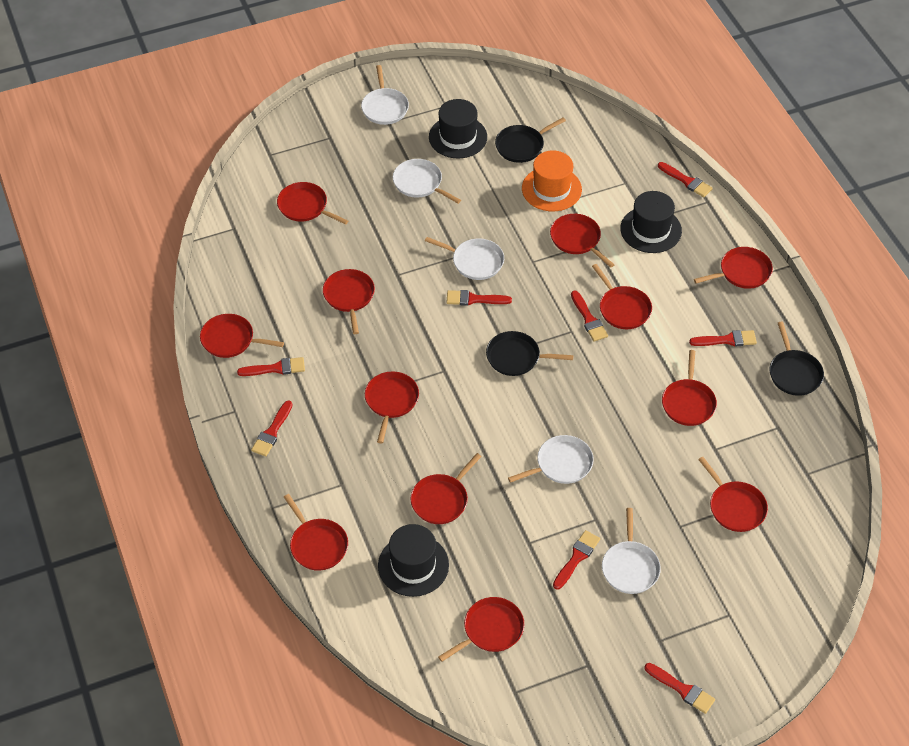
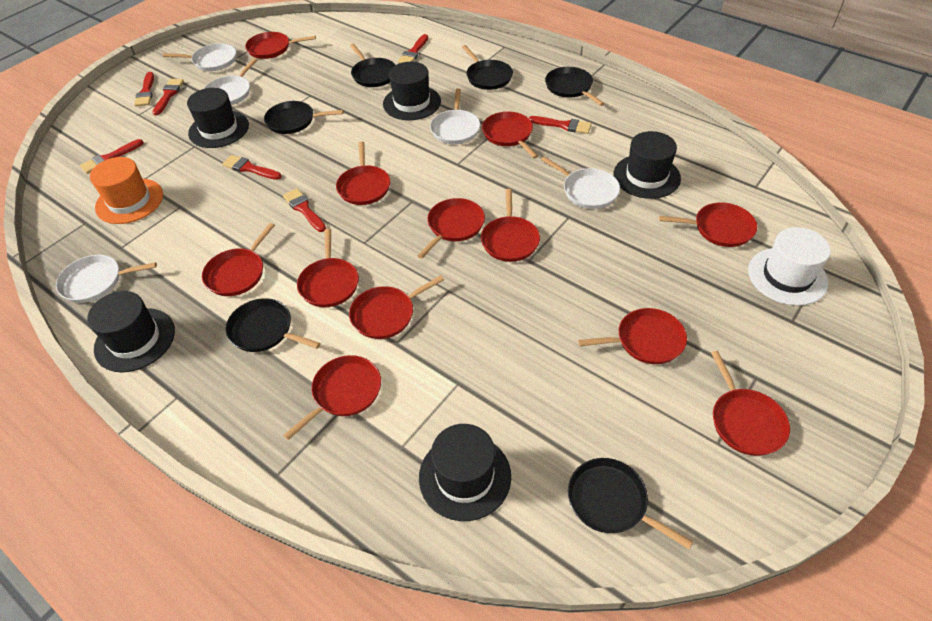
black hat: [378,524,449,597] [429,99,487,158] [620,191,682,253] = 3 -> [87,291,175,372] [187,88,249,148] [383,62,441,120] [419,424,511,521] [614,131,681,199] = 5
black pan: [486,331,573,376] [495,117,566,163] [770,322,824,396] = 3 -> [225,298,320,352] [264,101,344,134] [350,44,395,87] [462,45,513,90] [545,67,604,106] [568,458,693,549] = 6
red brush: [237,357,305,376] [251,400,293,457] [446,290,512,306] [553,530,600,590] [571,290,608,342] [644,663,715,714] [658,162,713,197] [689,330,757,347] = 8 -> [80,139,144,174] [134,72,154,107] [152,79,184,115] [222,155,281,180] [283,188,326,232] [398,34,428,63] [529,116,592,134] = 7
white hat: none = 0 -> [748,227,831,306] = 1

